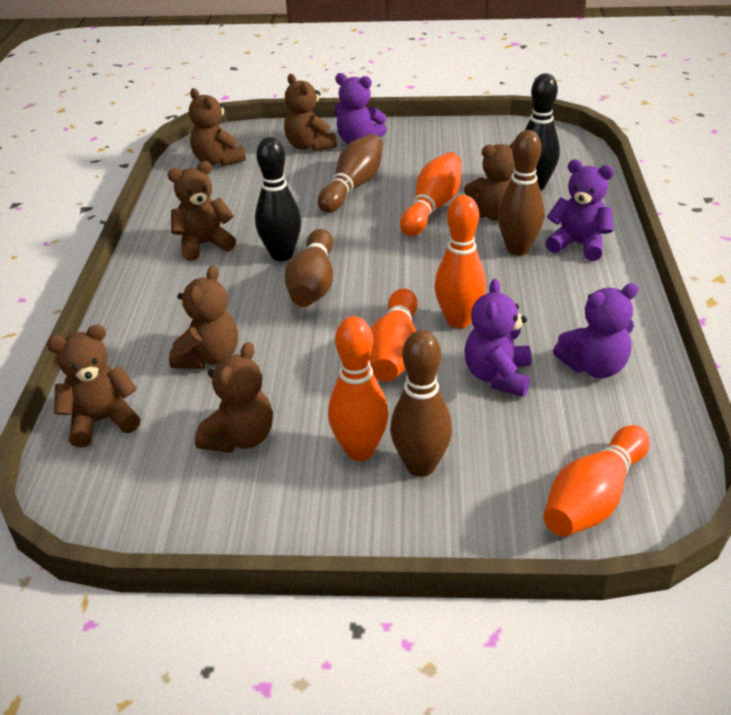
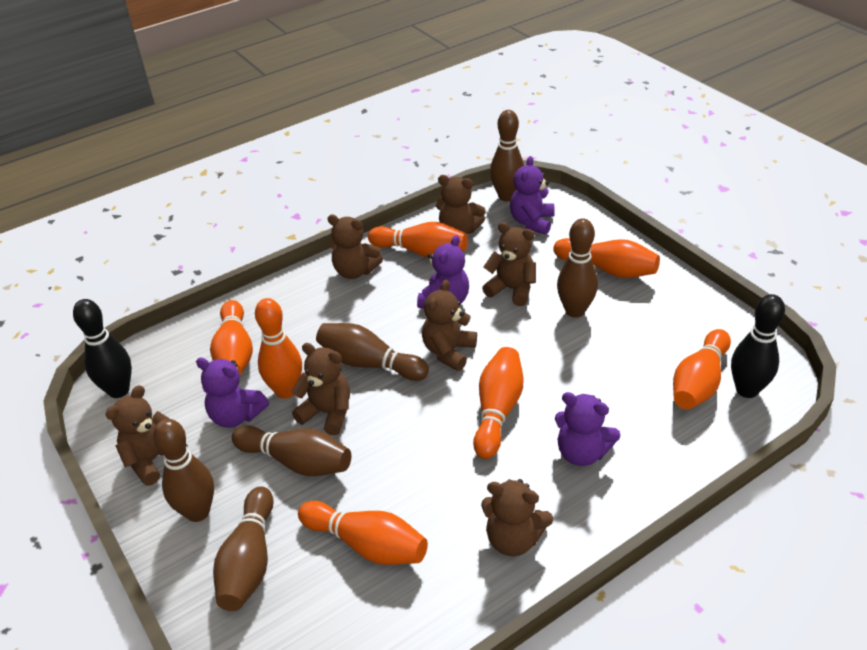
brown bowling pin: [285,229,333,307] [318,134,383,213] [390,330,452,477] [498,130,545,256] = 4 -> [153,419,214,522] [213,486,274,611] [232,425,351,476] [316,323,429,381] [490,110,524,201] [557,218,598,318] = 6
orange bowling pin: [328,316,389,461] [369,288,417,382] [400,152,462,236] [434,195,486,329] [544,425,650,536] = 5 -> [210,300,253,375] [255,298,302,399] [298,501,428,565] [368,222,468,258] [473,347,523,459] [554,238,660,278] [673,329,731,409] = 7

